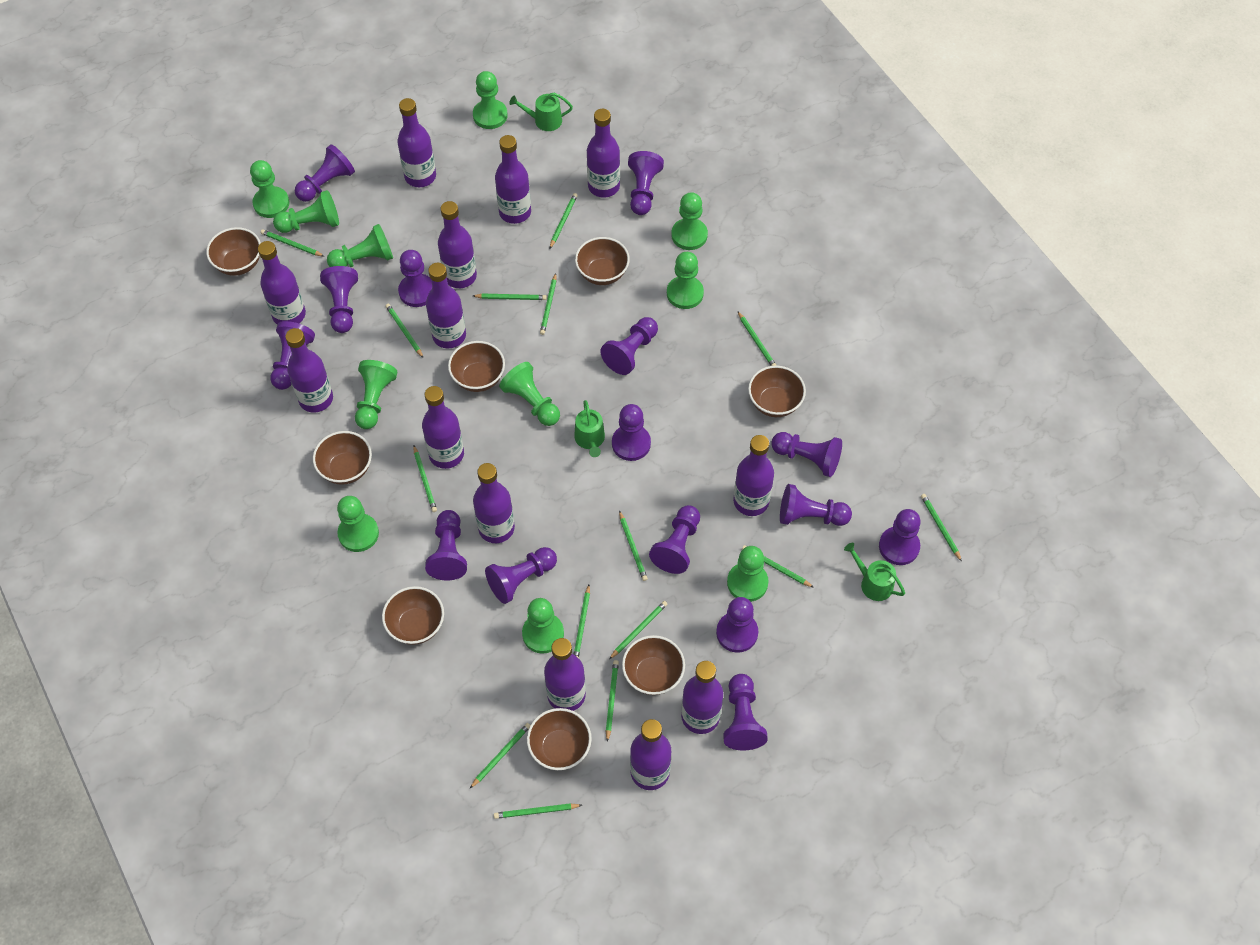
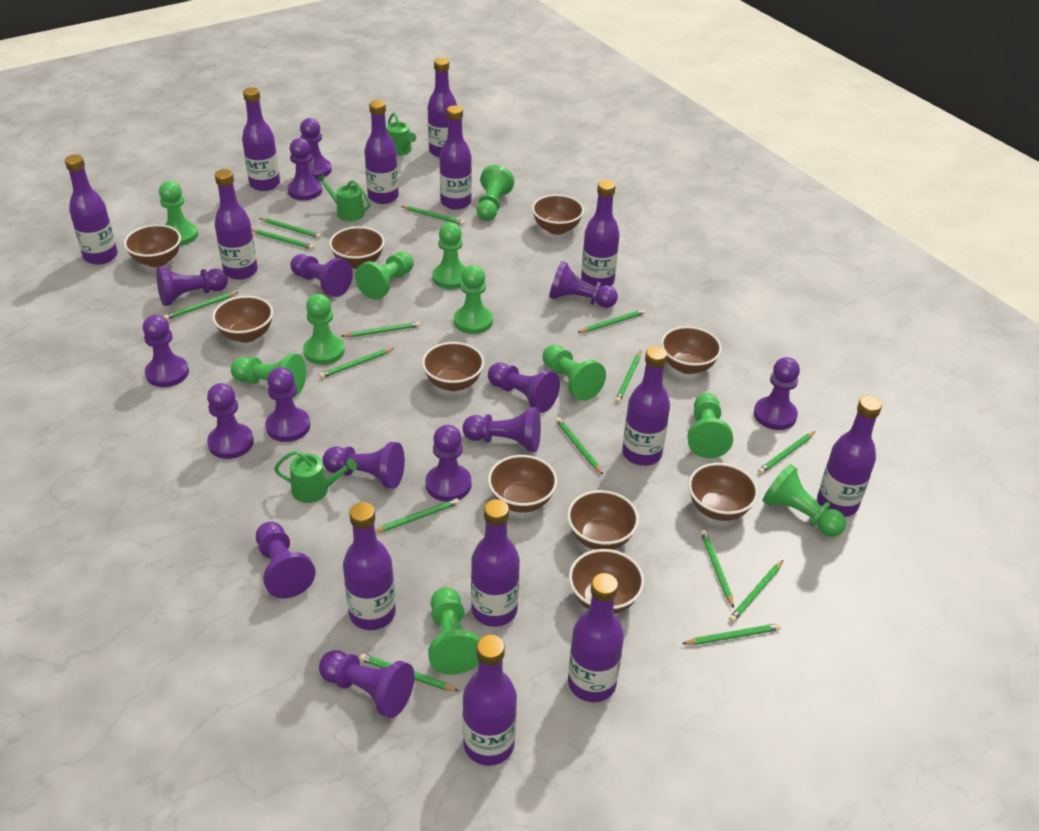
brown bowl: [206,227,261,276] [313,431,372,485] [382,586,444,645] [448,341,505,392] [527,708,592,770] [575,237,630,285] [622,635,685,695] [748,366,806,417] = 8 -> [124,224,181,267] [212,296,273,343] [329,226,385,269] [422,342,484,391] [488,455,557,513] [532,194,584,235] [567,490,639,550] [569,549,644,614] [661,326,722,374] [688,463,758,521] = 10

